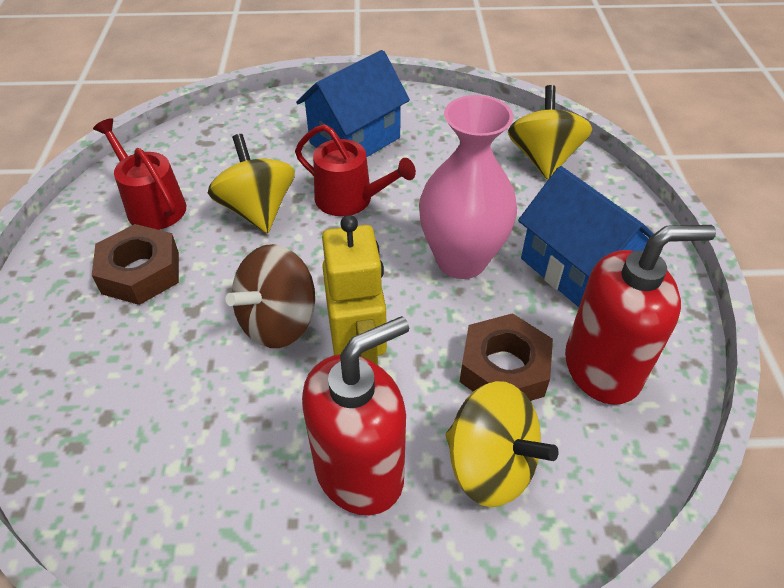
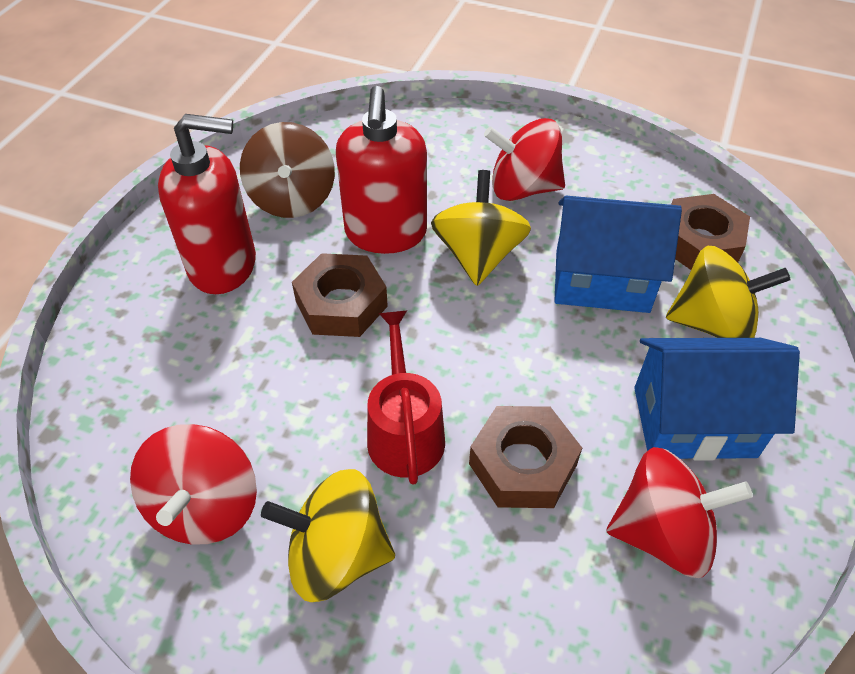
brown nut: [92,224,179,305] [460,313,553,401] = 2 -> [292,253,388,337] [469,406,582,508] [671,194,750,270] = 3
pink vase: [419,95,517,279] = 1 -> none = 0
red spinning top: none = 0 -> [130,424,257,544] [484,118,565,201] [606,447,753,578] = 3
red watering can: [93,118,186,230] [295,124,416,216] = 2 -> [367,311,445,485] = 1
yellow robot: [322,215,387,365] = 1 -> none = 0

